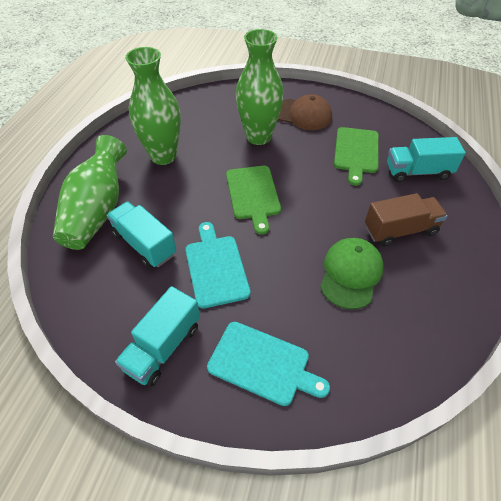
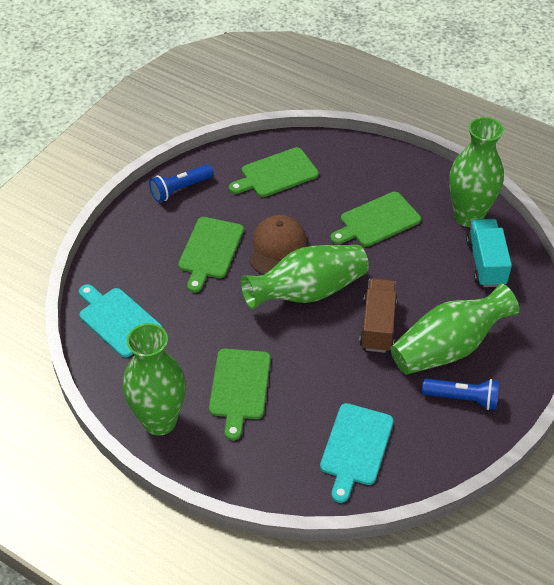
blue flashlight: none = 0 -> [149,164,213,202] [422,379,499,410] = 2
green cap: [320,238,384,309] = 1 -> none = 0
green cutting board: [226,166,281,235] [334,127,379,186] = 2 -> [178,217,244,292] [209,348,271,440] [229,147,319,197] [330,192,421,247] = 4
green vase: [53,135,127,250] [125,47,181,165] [236,29,284,145] = 3 -> [123,323,186,436] [241,245,369,309] [390,284,520,375] [449,117,504,227] = 4
turquoise truck: [106,202,176,268] [115,286,200,387] [387,137,466,182] = 3 -> [466,219,512,287] = 1

